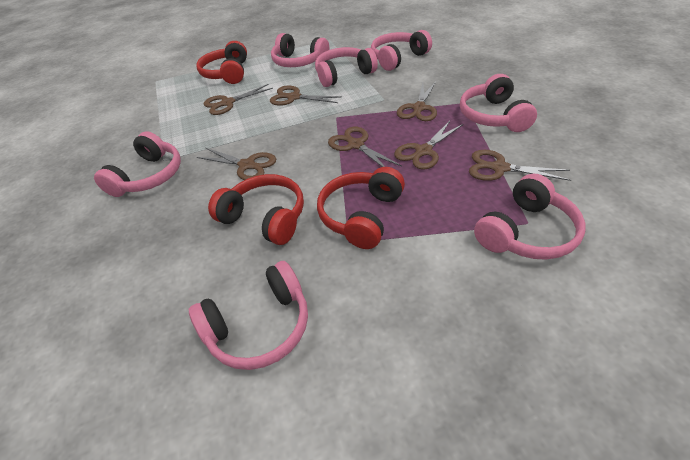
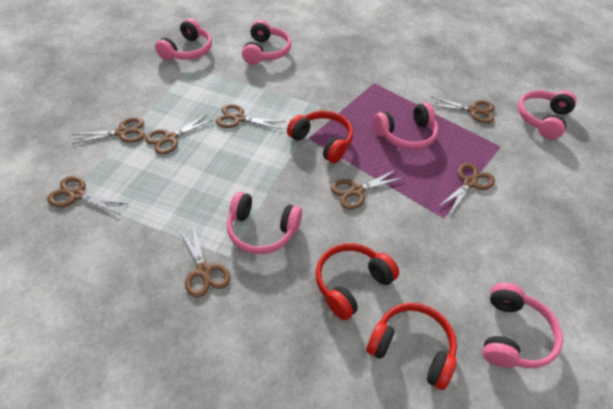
brown scissors: [197,148,276,180] [203,84,273,115] [270,86,342,106] [328,127,402,167] [394,121,463,170] [397,82,437,121] [469,150,571,181] = 7 -> [47,176,127,214] [71,117,145,144] [145,114,214,155] [179,224,230,297] [216,104,285,130] [331,169,403,210] [430,96,495,123] [438,163,495,214] = 8
pink headphones: [94,131,181,197] [189,261,308,370] [271,33,329,67] [315,47,378,87] [371,30,432,71] [460,74,537,132] [474,174,586,260] = 7 -> [155,19,212,61] [227,192,302,254] [242,20,291,65] [374,102,438,150] [483,282,563,368] [518,90,577,140] = 6

